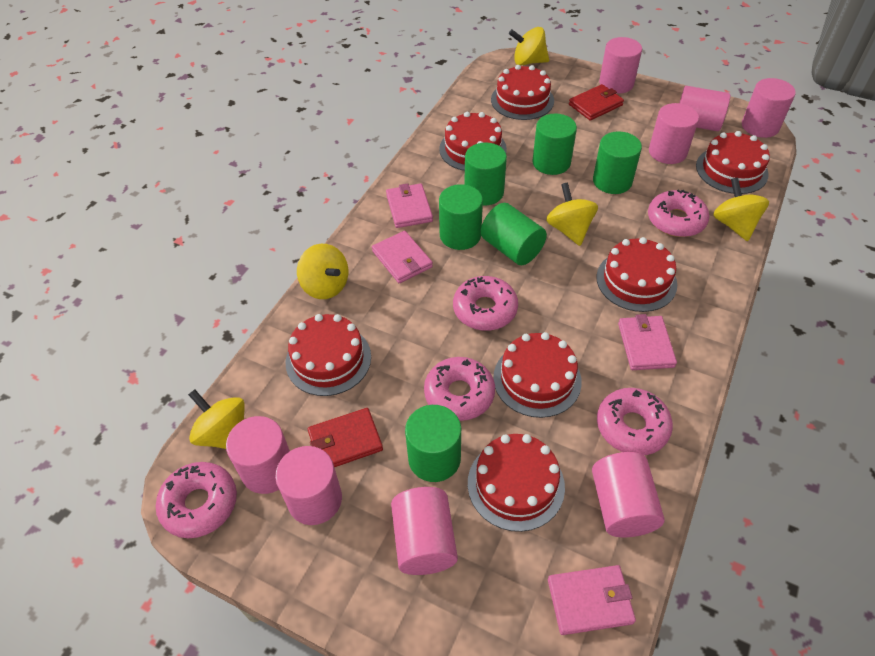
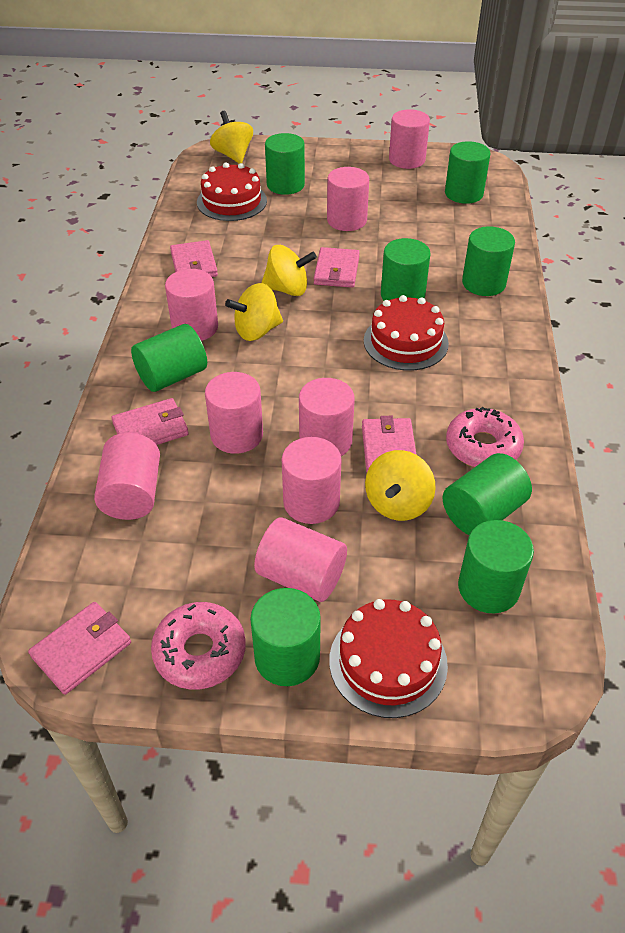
green cylinder: [405,405,461,482] [439,184,483,250] [464,143,507,206] [481,203,547,265] [532,114,577,175] [593,131,642,194] = 6 -> [131,324,207,392] [250,588,321,686] [265,133,305,195] [381,238,431,301] [443,453,532,535] [445,141,491,204] [458,520,534,613] [462,226,515,296] = 8
pink donut: [156,462,237,538] [424,357,495,421] [453,276,518,331] [597,388,673,455] [648,190,709,237] = 5 -> [151,602,246,690] [446,407,524,467] = 2
pink wallet: [372,231,433,283] [386,183,433,228] [548,565,636,635] [618,314,677,370] = 4 -> [28,602,131,695] [112,398,189,445] [170,240,218,277] [314,247,360,288] [362,416,416,472] = 5
red cake: [286,314,371,396] [439,112,507,171] [468,434,565,532] [491,65,554,120] [493,332,582,418] [596,237,677,312] [696,131,770,194] = 7 -> [197,163,267,221] [329,599,448,718] [364,295,449,371] = 3
red wallet: [308,408,383,467] [569,84,624,121] = 2 -> none = 0
yellow spinning top: [188,389,245,449] [297,244,348,299] [509,27,549,66] [546,182,598,246] [713,177,769,241] = 5 -> [210,111,253,164] [225,283,283,341] [261,245,317,296] [365,450,436,521] = 4

